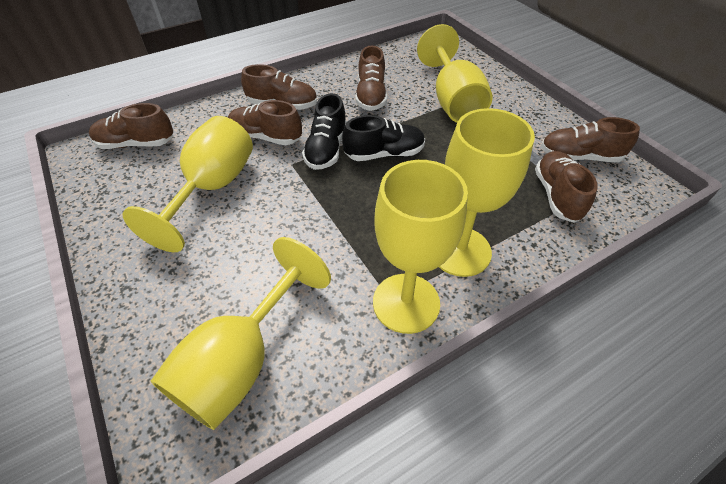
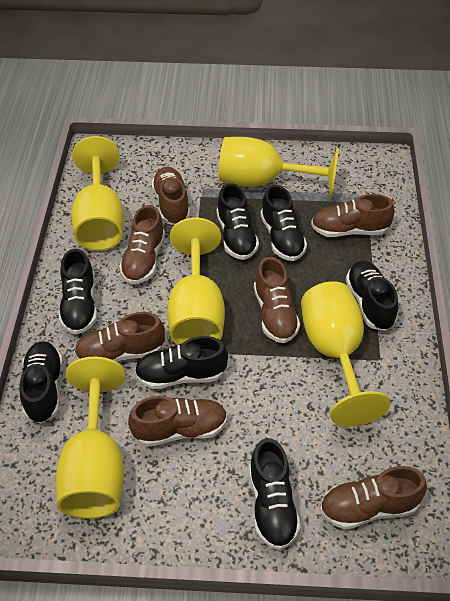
black shoe: [302,93,347,170] [342,115,425,161] = 2 -> [19,341,63,423] [59,249,97,335] [134,336,228,389] [217,183,259,260] [249,438,301,550] [260,185,307,261] [346,261,398,331] = 7
brown shoe: [89,103,173,149] [228,100,302,145] [241,64,317,110] [355,46,387,111] [535,151,597,223] [541,117,640,162] = 6 -> [74,312,165,362] [119,205,165,284] [128,396,228,447] [151,167,190,225] [254,257,300,343] [311,194,395,237] [320,466,427,529] = 7

